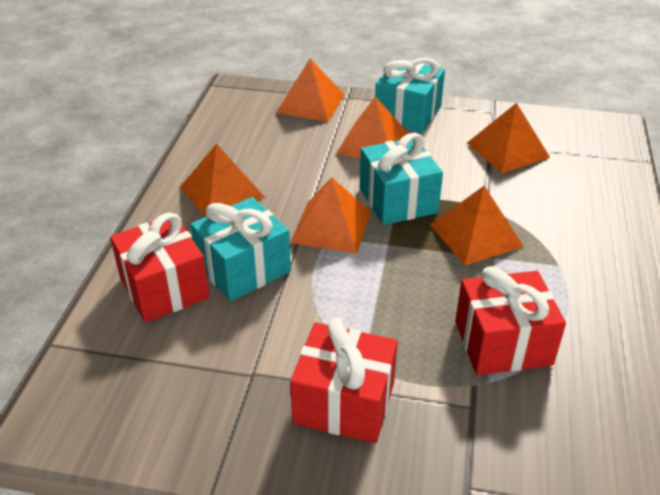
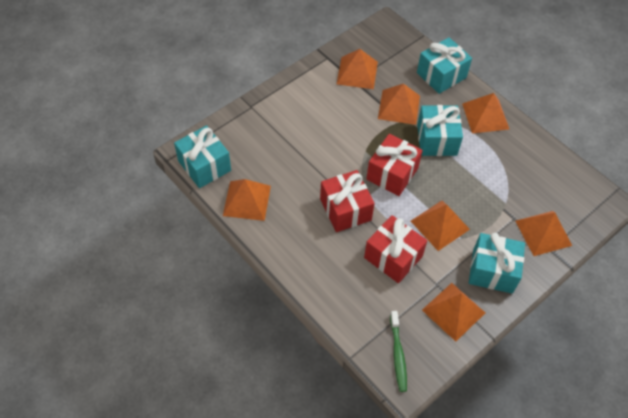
green toothbrush: none = 0 -> [390,311,407,392] = 1
orange pyramid: [180,144,265,217] [276,59,345,122] [290,177,371,254] [336,96,409,158] [430,186,524,266] [467,103,550,173] = 6 -> [223,179,271,221] [337,49,378,89] [378,84,420,125] [411,201,470,251] [422,283,485,341] [462,93,509,133] [515,211,572,256] = 7
turquoise gift: [190,197,291,302] [360,133,443,225] [375,58,445,133] = 3 -> [174,125,231,188] [417,37,472,94] [417,105,463,156] [469,233,525,294] = 4

